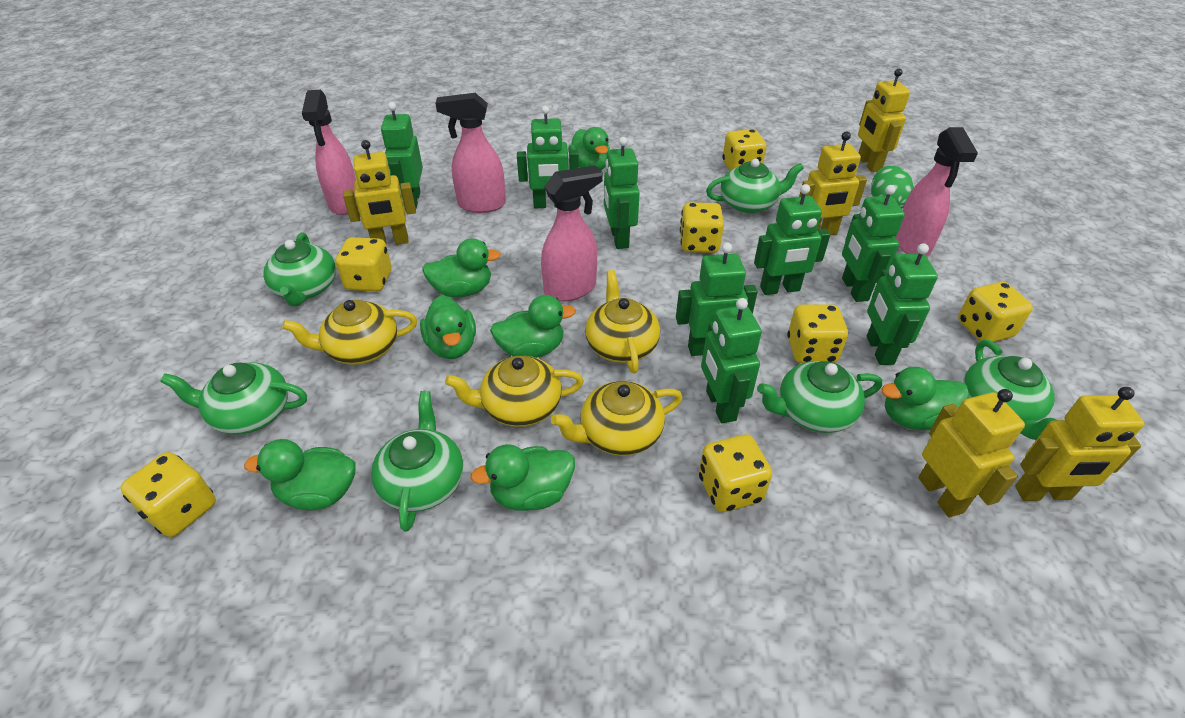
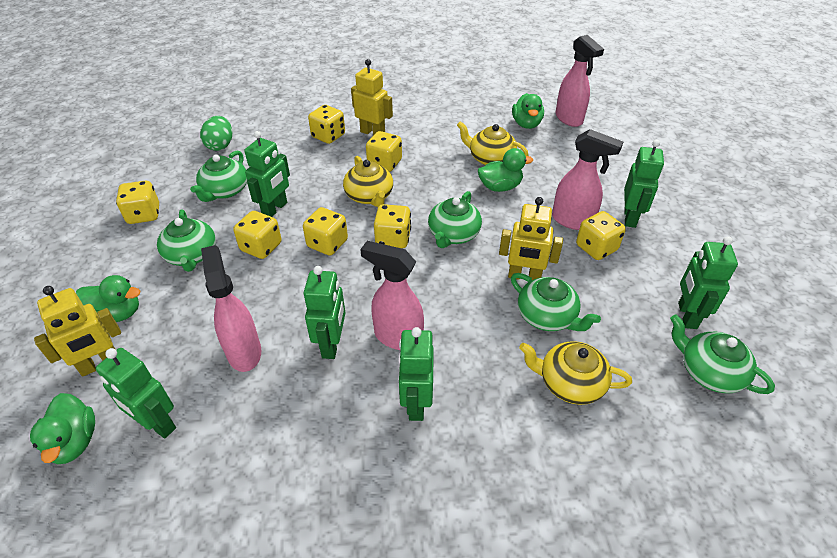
green duck: [244,439,355,511] [420,295,476,359] [422,238,501,297] [470,444,575,511] [490,295,576,358] [568,127,610,170] [881,367,969,430] = 7 -> [30,393,95,464] [76,275,140,322] [478,148,533,192] [512,93,544,129] = 4
green robot: [381,102,423,209] [517,106,579,208] [604,137,640,249] [676,242,758,356] [701,298,762,423] [754,184,830,295] [842,185,905,302] [867,243,938,365] = 8 -> [96,348,176,438] [244,131,290,217] [304,266,345,359] [398,327,434,421] [624,140,664,228] [678,236,738,329] = 6
green teapot: [160,362,307,435] [263,232,336,306] [371,391,463,532] [706,159,804,213] [757,361,882,433] [963,340,1057,440] = 6 -> [157,210,216,272] [190,151,247,202] [428,191,482,248] [511,273,601,331] [670,314,775,394] = 5
yellow robot: [343,140,416,245] [799,132,867,235] [858,69,910,172] [918,389,1025,517] [1015,387,1144,501] = 5 -> [34,286,121,377] [351,59,393,135] [499,197,563,281] = 3
yellow teapot: [282,300,417,365] [445,356,584,427] [551,381,683,456] [585,270,660,374] = 4 -> [343,156,393,207] [457,121,528,165] [519,341,632,405] = 3

